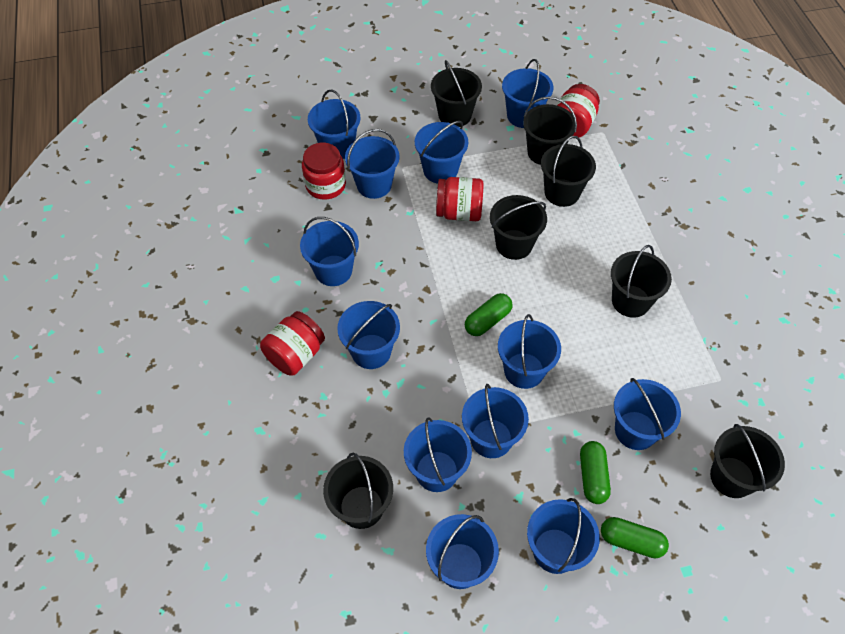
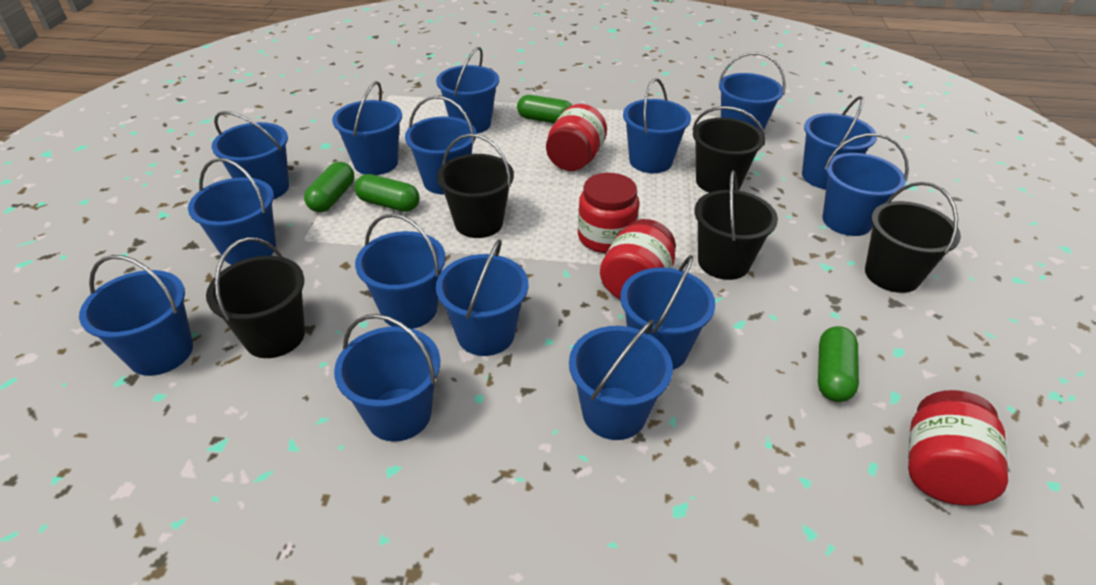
black bucket: [323,453,393,529] [431,60,482,127] [490,195,547,260] [523,97,577,165] [541,136,596,207] [611,245,672,318] [710,424,785,498] = 7 -> [206,237,305,358] [437,134,514,238] [692,106,766,193] [694,170,778,280] [865,182,961,293] = 5
blue bucket: [300,217,359,286] [308,90,360,159] [337,301,400,369] [345,129,400,199] [404,417,472,492] [415,121,468,183] [426,514,499,589] [462,384,529,458] [498,314,561,389] [502,59,553,128] [527,498,600,574] [614,378,681,450] = 12 -> [79,255,193,376] [188,158,276,265] [212,111,289,199] [332,81,402,175] [334,314,440,442] [355,213,446,329] [405,96,476,195] [436,47,499,134] [436,239,528,356] [569,320,673,440] [620,255,715,370] [623,78,691,173] [718,52,786,131] [802,96,877,189] [822,133,909,236] = 15
green capsule: [465,293,512,336] [580,441,611,504] [601,517,669,559] = 3 -> [304,162,354,212] [354,174,420,212] [517,95,572,123] [818,326,859,402] = 4

